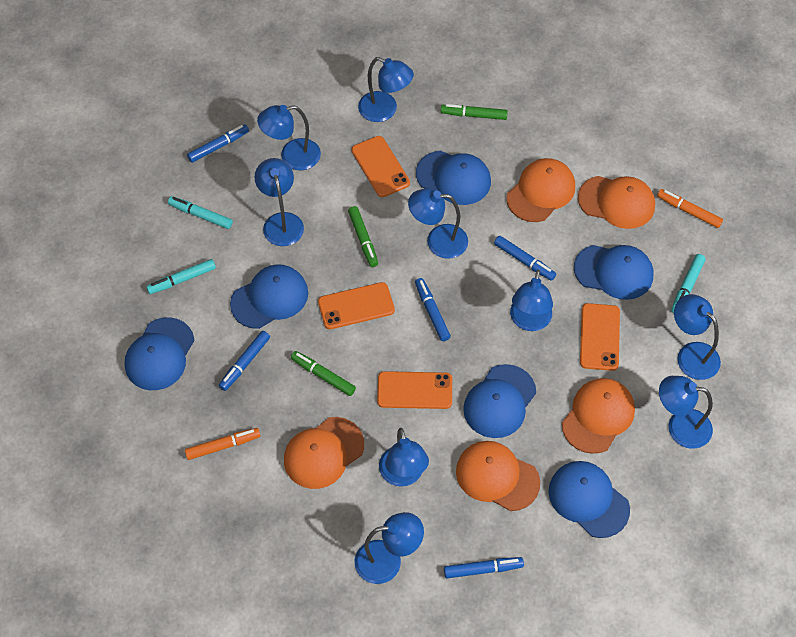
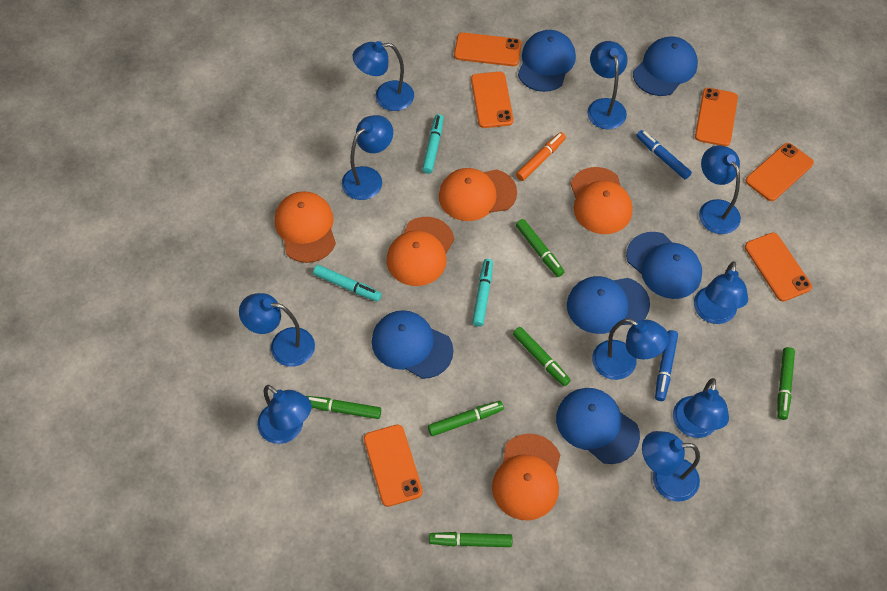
blue lamp: [255,158,304,246] [257,105,321,170] [355,512,424,584] [358,57,414,122] [379,428,429,486] [408,188,468,259] [510,269,553,331] [659,376,713,449] [674,294,721,380] = 9 -> [239,293,315,367] [257,385,312,444] [342,115,393,200] [353,41,414,111] [587,41,628,129] [592,319,669,380] [642,431,700,502] [673,378,729,438] [694,261,748,324] [699,145,741,234] = 10
blue marker: [187,124,249,163] [219,331,270,391] [415,278,451,341] [444,557,524,578] [494,236,556,281] = 5 -> [636,130,692,179] [655,330,678,401] = 2
green marker: [291,351,356,396] [348,206,378,267] [441,104,508,120] = 3 -> [306,396,381,419] [428,401,504,436] [429,532,512,547] [513,327,571,386] [516,219,564,277] [777,347,795,420] = 6
orange marker: [185,428,261,460] [657,189,723,228] = 2 -> [516,132,566,181] = 1
orange phone: [318,282,395,329] [352,136,410,197] [377,371,452,409] [580,303,620,371] = 4 -> [364,425,423,507] [454,32,522,66] [471,72,514,128] [695,88,738,146] [745,233,812,302] [746,143,814,201] = 6

